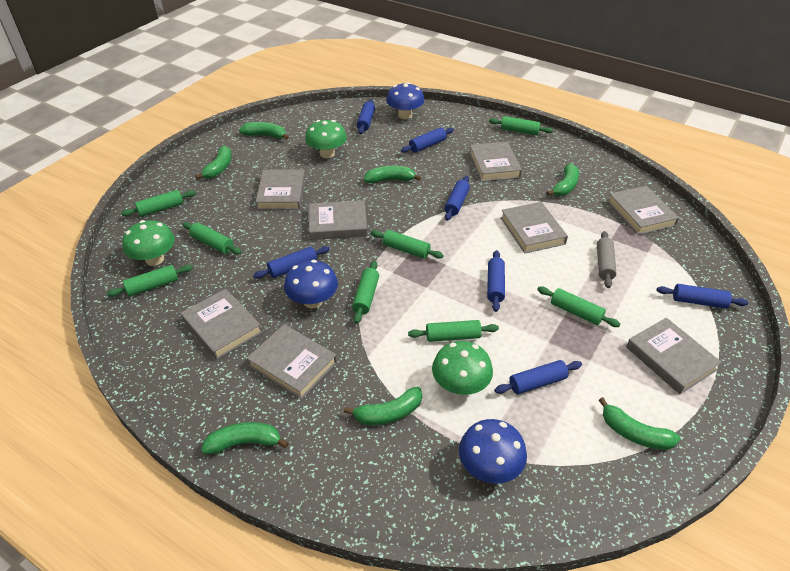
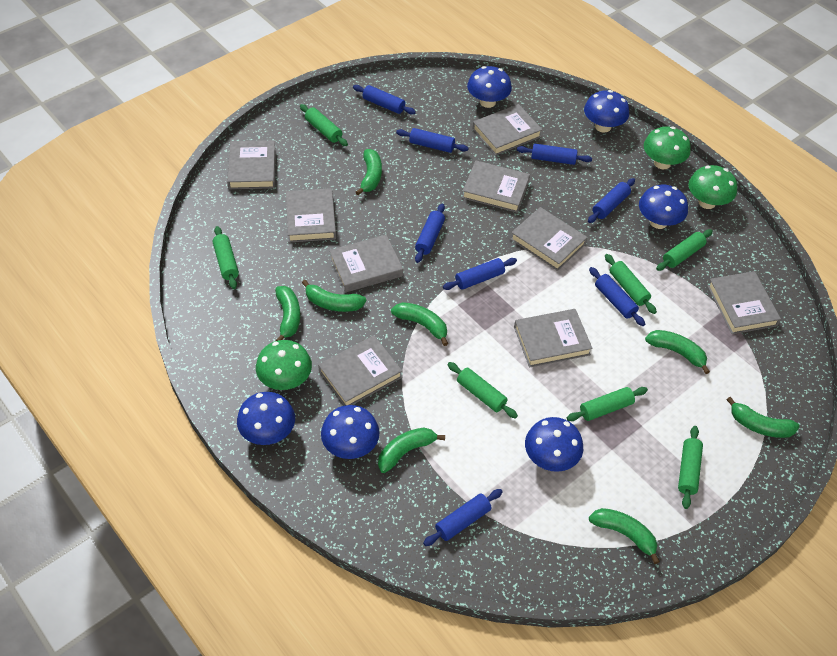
blue mushroom: [284,260,338,308] [386,82,425,119] [459,419,527,484] = 3 -> [237,392,295,445] [321,405,380,459] [467,66,512,108] [525,417,583,472] [584,90,629,133] [639,185,688,229] = 6
blue rolling pin: [253,246,330,279] [357,99,375,134] [401,127,454,153] [444,176,470,221] [487,250,505,312] [494,360,582,394] [657,284,749,309] = 7 -> [353,85,416,114] [396,128,469,153] [415,204,445,263] [423,489,503,546] [443,258,517,290] [517,144,592,165] [588,178,635,223] [589,267,645,326] = 8
green banana: [195,146,232,179] [201,422,288,454] [239,122,289,140] [344,387,422,425] [364,166,421,183] [546,163,579,196] [599,397,680,450] = 7 -> [275,286,300,341] [302,280,366,312] [356,149,382,195] [378,428,445,473] [391,302,448,346] [589,508,660,564] [645,330,710,374] [726,396,800,438] = 8
green rolling pin: [107,265,193,297] [121,190,196,217] [183,222,241,255] [352,261,379,324] [371,230,443,259] [408,320,499,342] [489,116,553,135] [537,287,621,327] = 8 -> [212,226,239,289] [300,104,348,146] [447,362,518,419] [567,387,648,421] [605,254,657,314] [656,229,713,271] [678,426,703,509] = 7
grey book: [180,289,262,360] [247,324,337,399] [256,169,305,210] [309,200,368,240] [469,142,522,182] [501,202,568,254] [608,186,679,235] [626,318,722,394] = 8 -> [227,140,276,189] [286,188,336,243] [318,335,402,406] [329,235,403,293] [462,161,530,213] [472,104,542,156] [510,207,588,271] [514,309,593,367] [707,271,781,334] = 9
grey rolling pin: [597,231,616,288] = 1 -> none = 0

